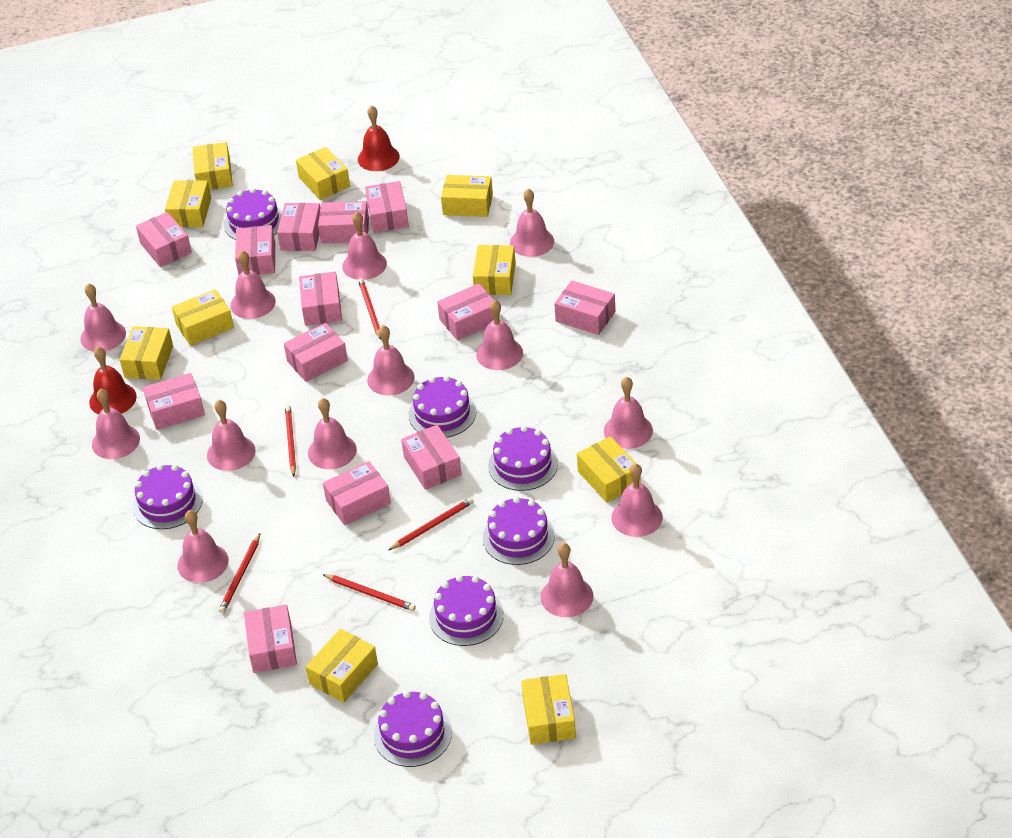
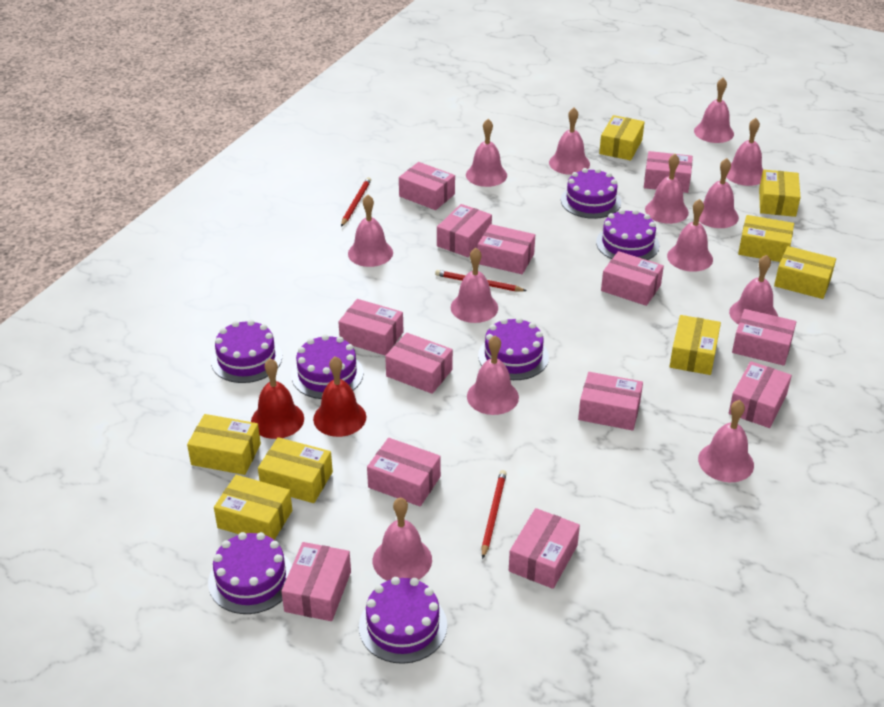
red pencil: [219,533,260,613] [285,405,296,477] [322,574,416,611] [358,278,381,339] [388,498,474,550] = 5 -> [341,177,371,227] [435,270,527,291] [482,470,507,559] = 3
yellow box: [120,326,173,380] [165,180,211,227] [172,289,234,346] [192,142,233,190] [296,147,350,200] [306,629,378,703] [441,175,493,217] [473,245,516,295] [521,674,576,745] [577,436,641,503] = 10 -> [187,414,261,475] [214,475,292,540] [258,437,333,503] [599,115,645,161] [670,315,721,375] [738,215,794,262] [759,170,801,217] [774,246,836,299] = 8

